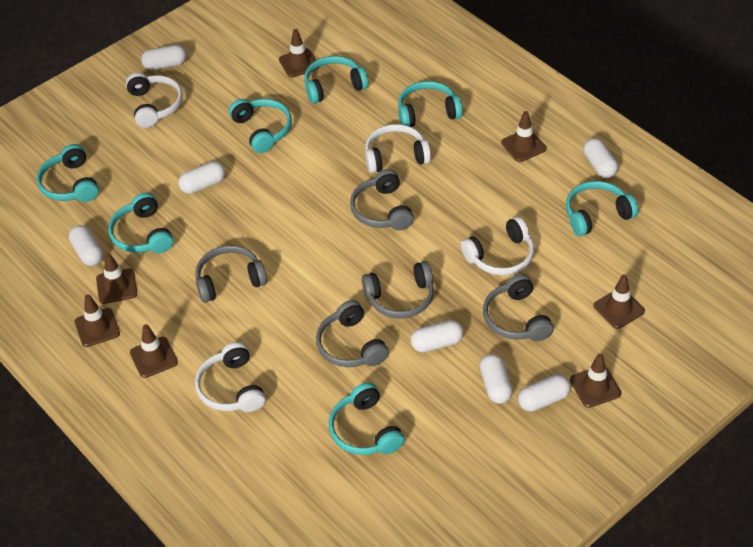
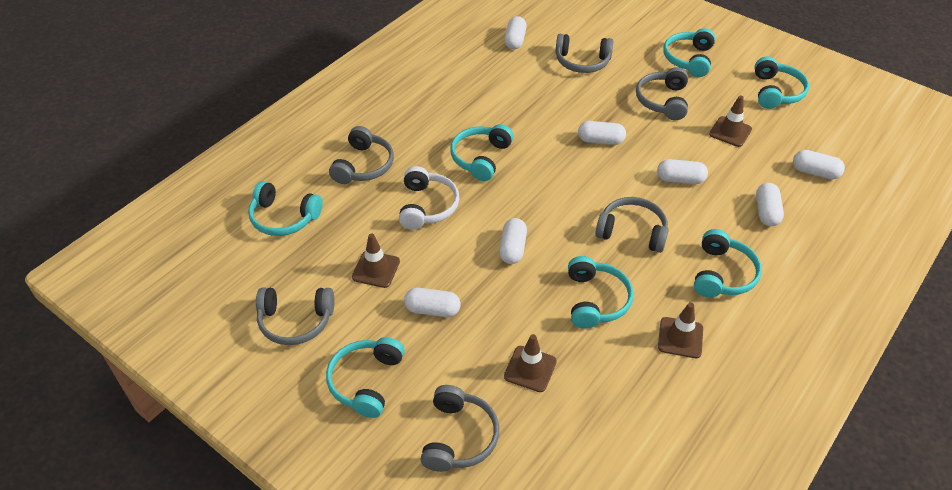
brown traffic cone: [75,294,120,347] [96,253,137,304] [130,324,178,378] [279,29,319,78] [501,111,546,162] [570,353,621,408] [593,275,645,329] = 7 -> [352,233,400,288] [504,334,557,392] [658,303,703,358] [709,96,752,147] = 4
grey headphones: [195,245,267,303] [316,300,389,367] [350,169,414,230] [362,261,434,319] [483,274,554,341] = 5 -> [256,288,334,345] [329,126,394,184] [420,385,499,472] [555,34,613,73] [595,197,669,253] [636,67,688,120] = 6
white headphones: [126,72,183,128] [195,342,265,412] [365,124,431,173] [461,217,534,275] = 4 -> [399,166,460,230] = 1

